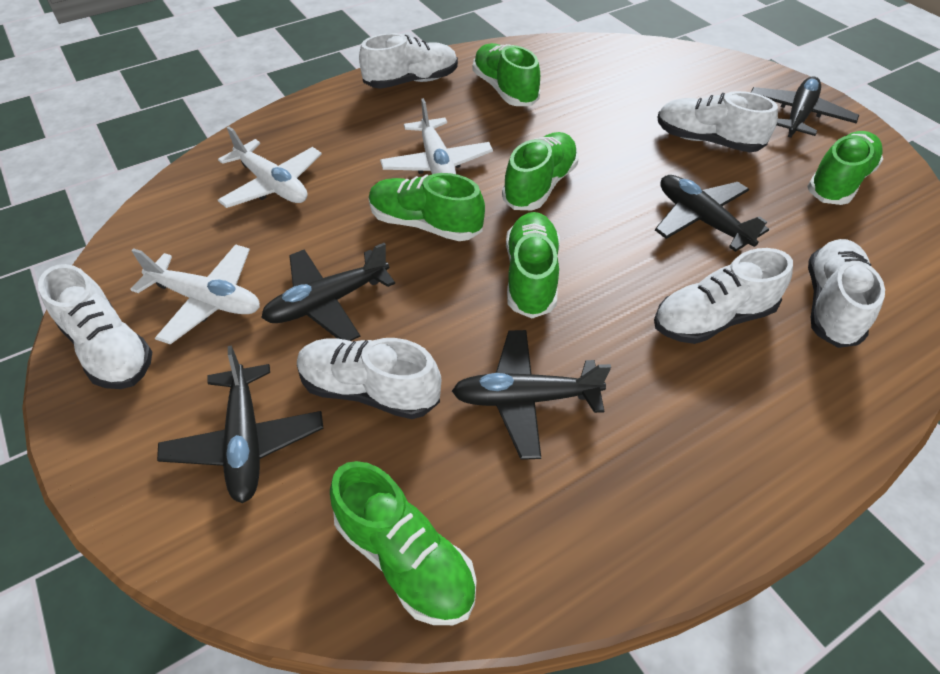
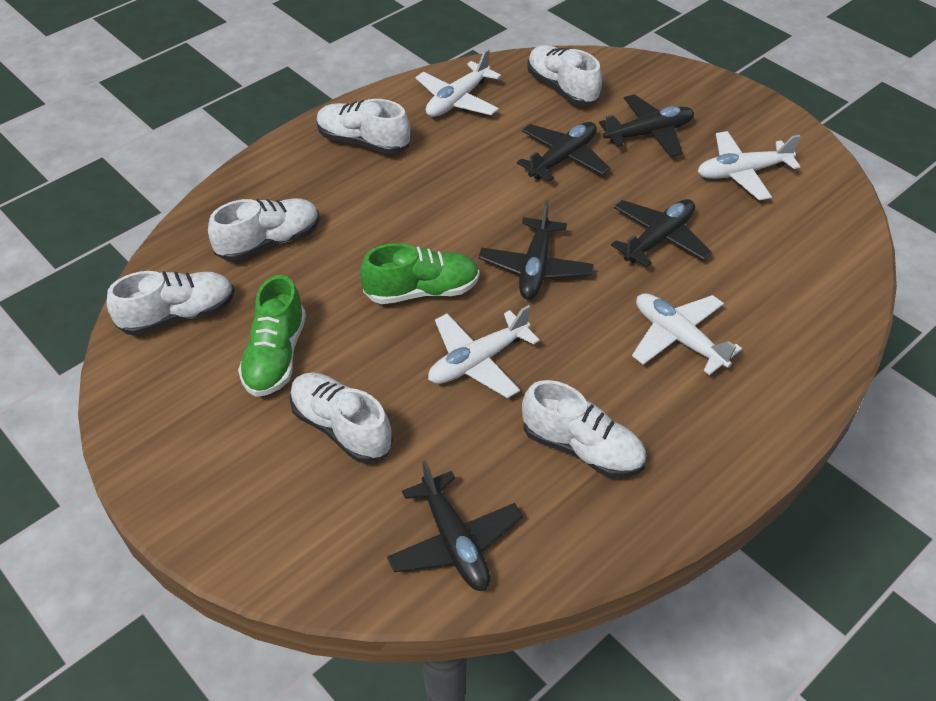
green shoe: [330,461,476,625] [369,173,485,241] [473,43,541,106] [502,132,579,210] [506,212,560,318] [807,131,883,205] = 6 -> [238,275,306,397] [360,243,479,304] = 2
white plane: [130,244,260,345] [218,127,322,208] [380,98,493,174] = 3 -> [416,49,501,117] [428,305,540,398] [632,293,742,375] [697,131,801,200] = 4

